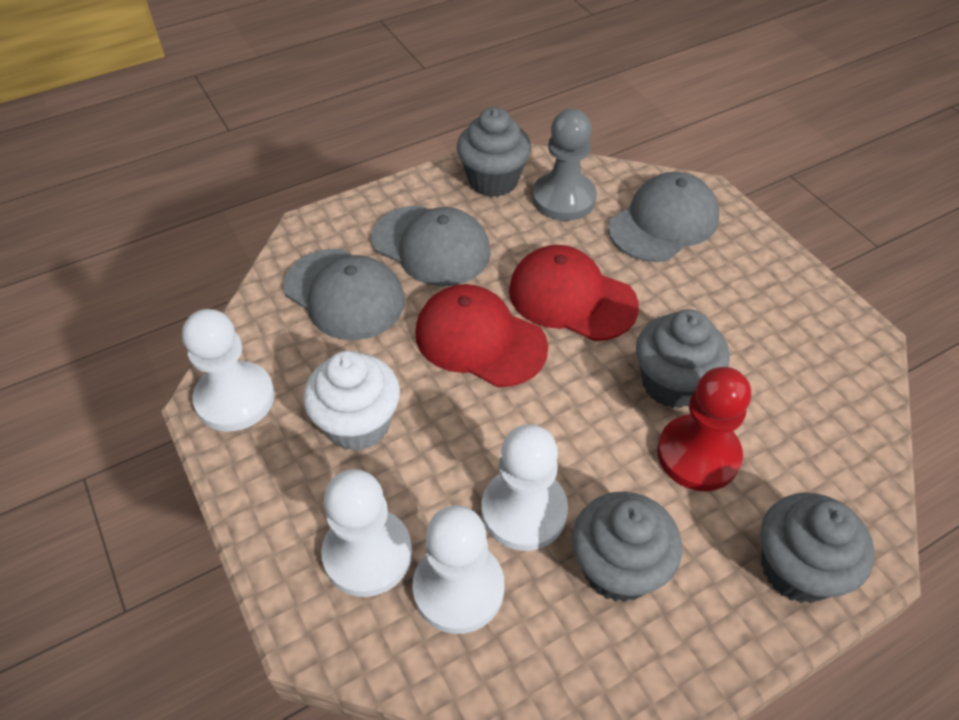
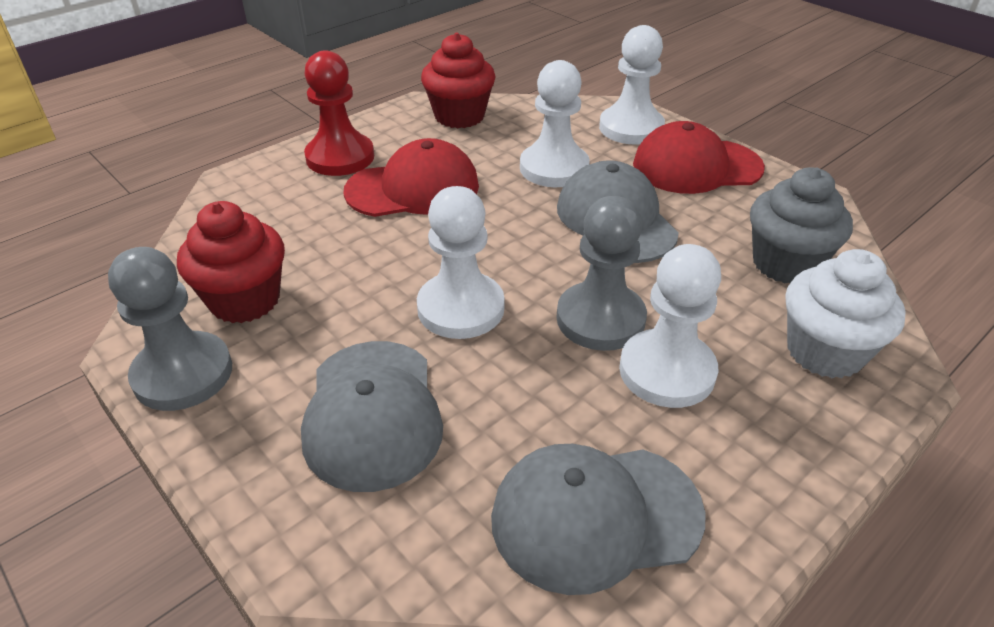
grey cupcake: [457,107,531,197] [572,492,682,602] [636,309,730,408] [761,493,875,603] = 4 -> [750,167,853,284] = 1
grey pawn: [532,109,597,221] = 1 -> [108,247,232,411] [556,196,647,351] = 2
red cupcake: none = 0 -> [177,201,285,323] [421,33,496,128] = 2

